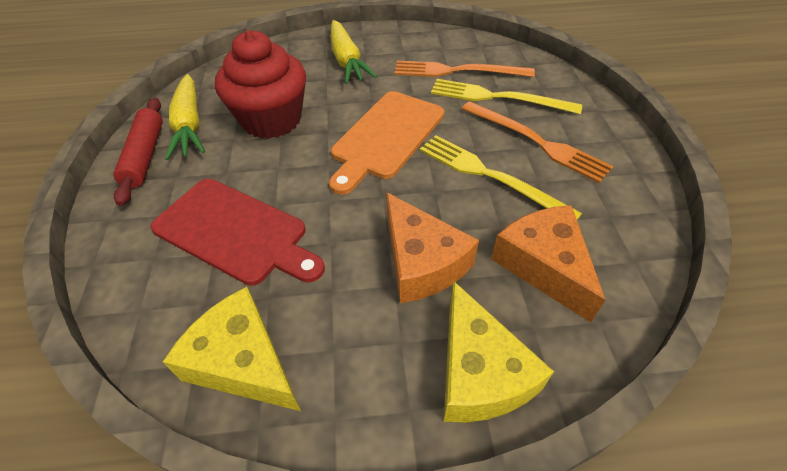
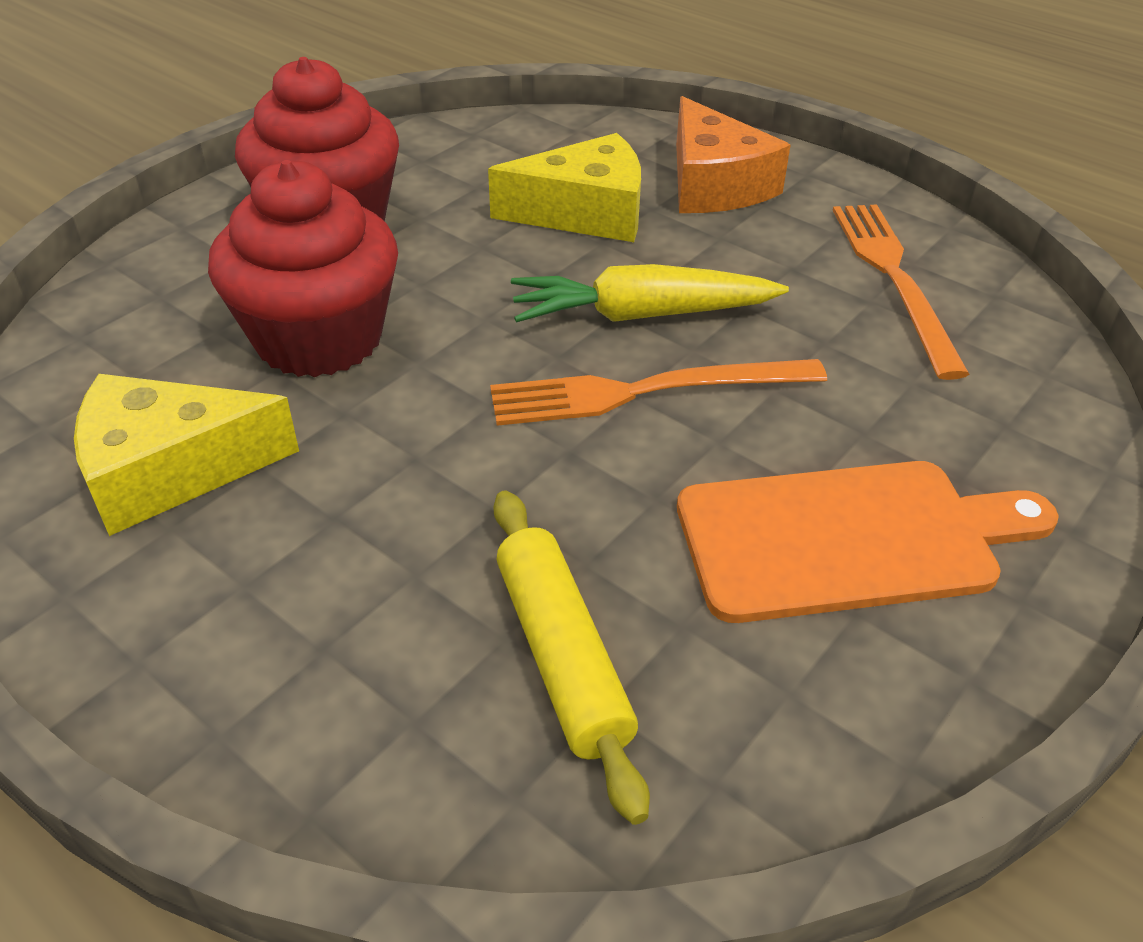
orange cheese: [386,192,479,303] [491,205,606,322] = 2 -> [676,96,790,213] = 1
red cupcake: [215,30,306,139] = 1 -> [208,160,398,377] [235,57,399,221] = 2
red cutting board: [150,179,325,286] = 1 -> none = 0
red rolling pin: [113,98,163,206] = 1 -> none = 0
yellow carrot: [165,74,205,160] [331,20,377,84] = 2 -> [511,264,789,323] = 1
yellow fork: [420,135,582,220] [431,79,582,114] = 2 -> none = 0
yellow rolling pin: none = 0 -> [493,490,650,825] = 1

